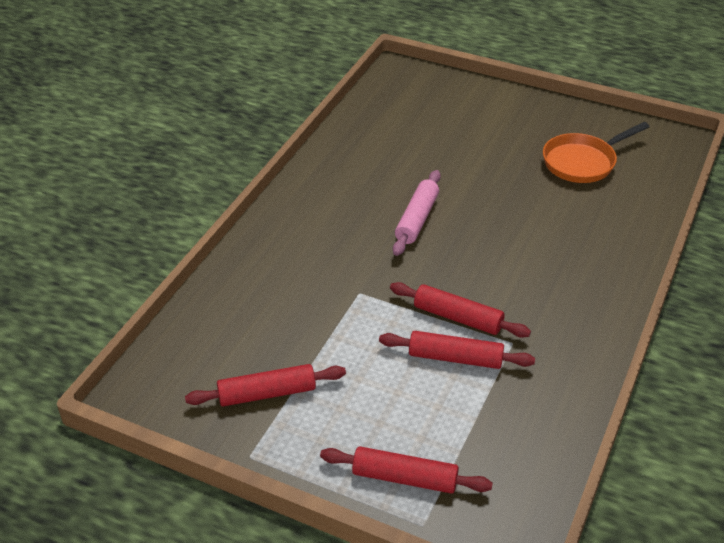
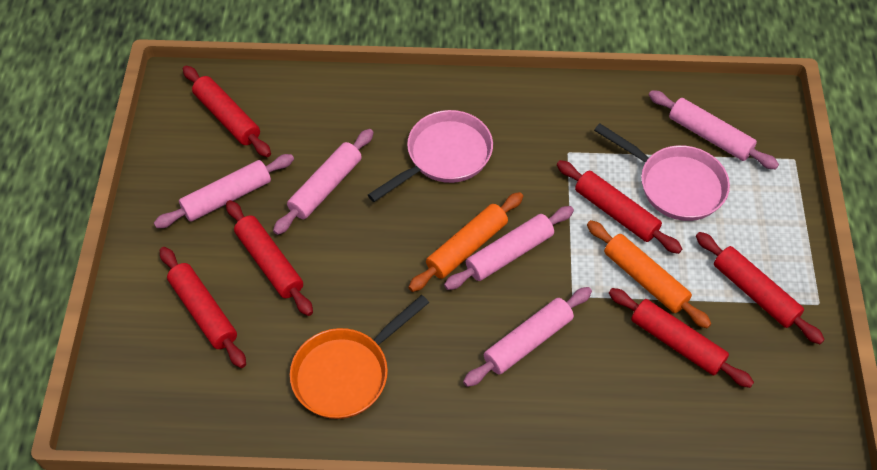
orange rolling pin: none = 0 -> [409,192,523,292] [587,220,711,328] = 2
pink pan: none = 0 -> [368,110,493,202] [594,123,730,221] = 2
pink rolling pin: [393,170,441,256] = 1 -> [154,154,294,228] [273,129,374,235] [444,206,574,290] [463,287,592,387] [649,90,779,170] = 5
red rolling pin: [185,364,346,406] [320,446,493,494] [379,331,535,369] [390,282,531,338] = 4 -> [160,247,246,368] [183,66,271,157] [226,200,313,316] [557,160,682,254] [609,288,754,388] [696,232,825,344] = 6

